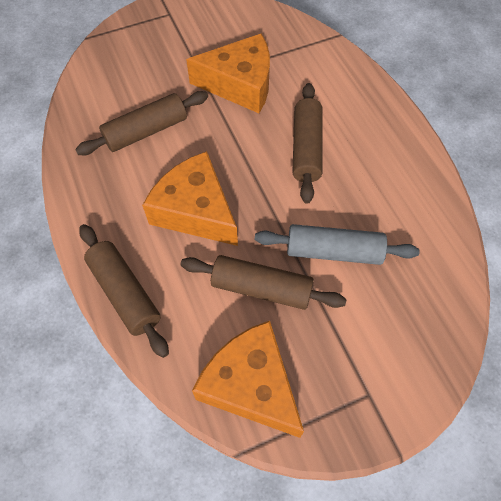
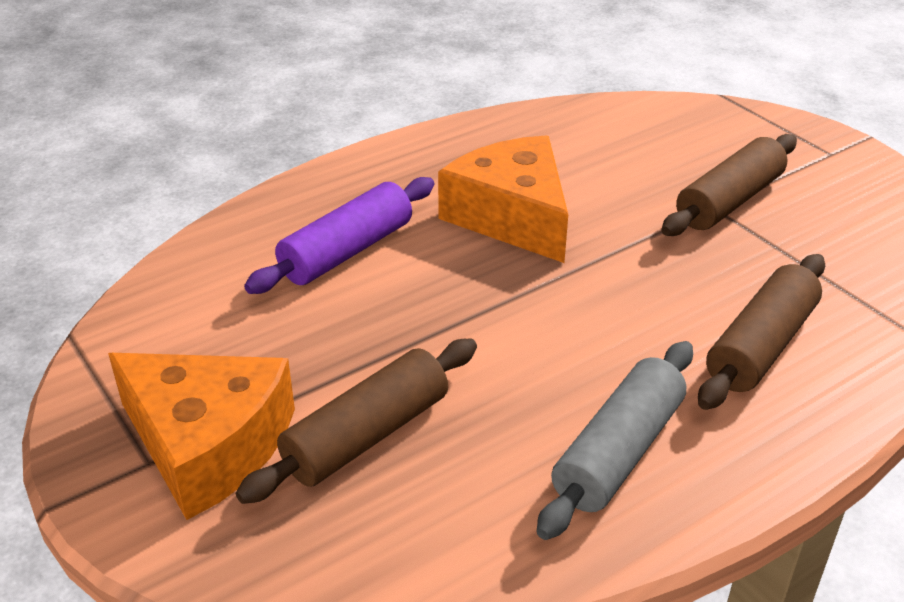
brown rolling pin: [75,91,208,155] [79,224,169,358] [180,255,347,310] [293,83,322,204] = 4 -> [236,338,477,504] [661,134,797,236] [698,254,825,410] = 3
orange cheese: [142,151,238,246] [186,34,270,113] [192,321,304,438] = 3 -> [108,353,295,520] [438,135,568,263] = 2
purple rolling pin: none = 0 -> [244,177,435,294] = 1

